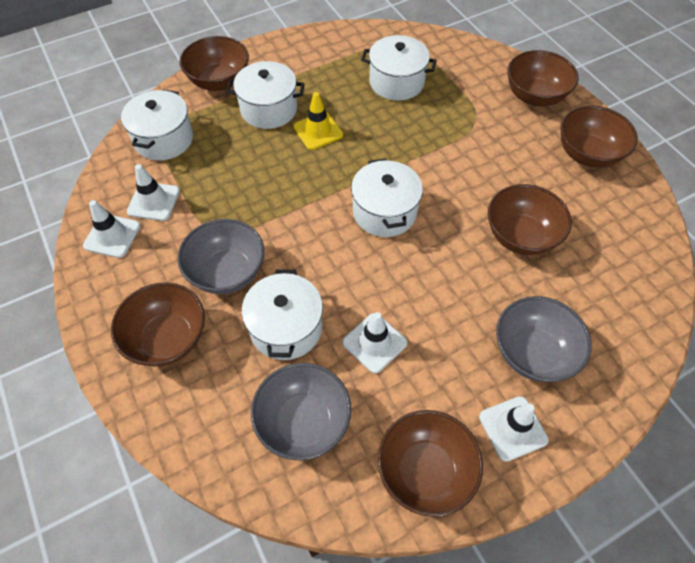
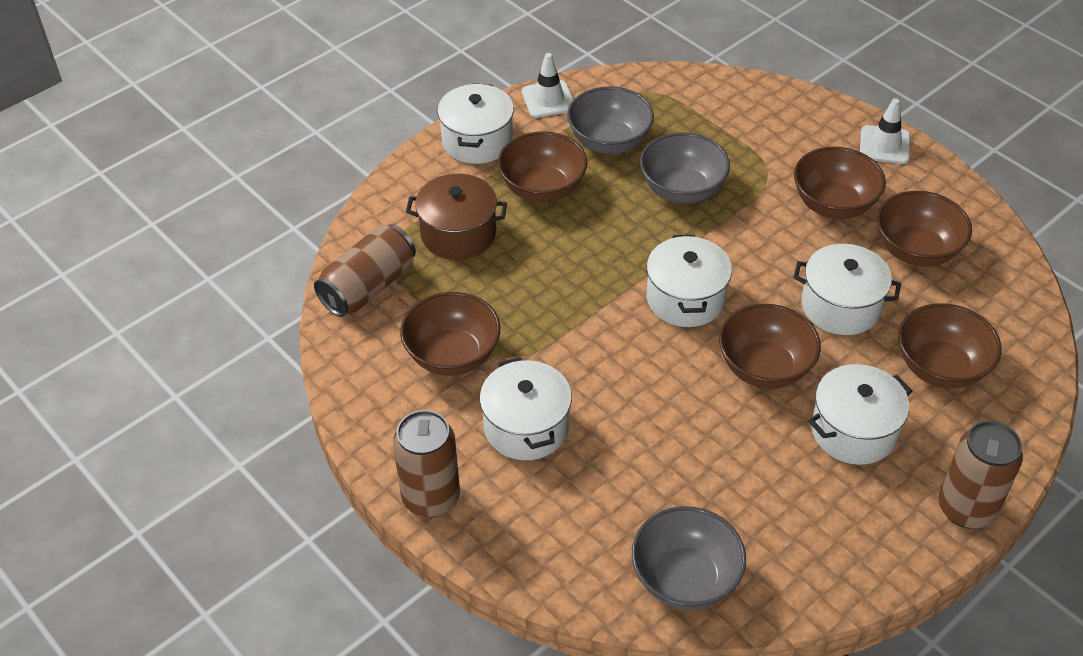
brown can: none = 0 -> [314,224,416,317] [393,410,460,517] [939,421,1023,528] = 3
brown pot: none = 0 -> [406,174,507,260] = 1
white traffic cone: [83,200,141,258] [127,164,180,221] [342,312,407,373] [479,396,548,462] = 4 -> [522,53,574,118] [860,98,910,164] = 2
yellow traffic cone: [293,92,343,150] = 1 -> none = 0

